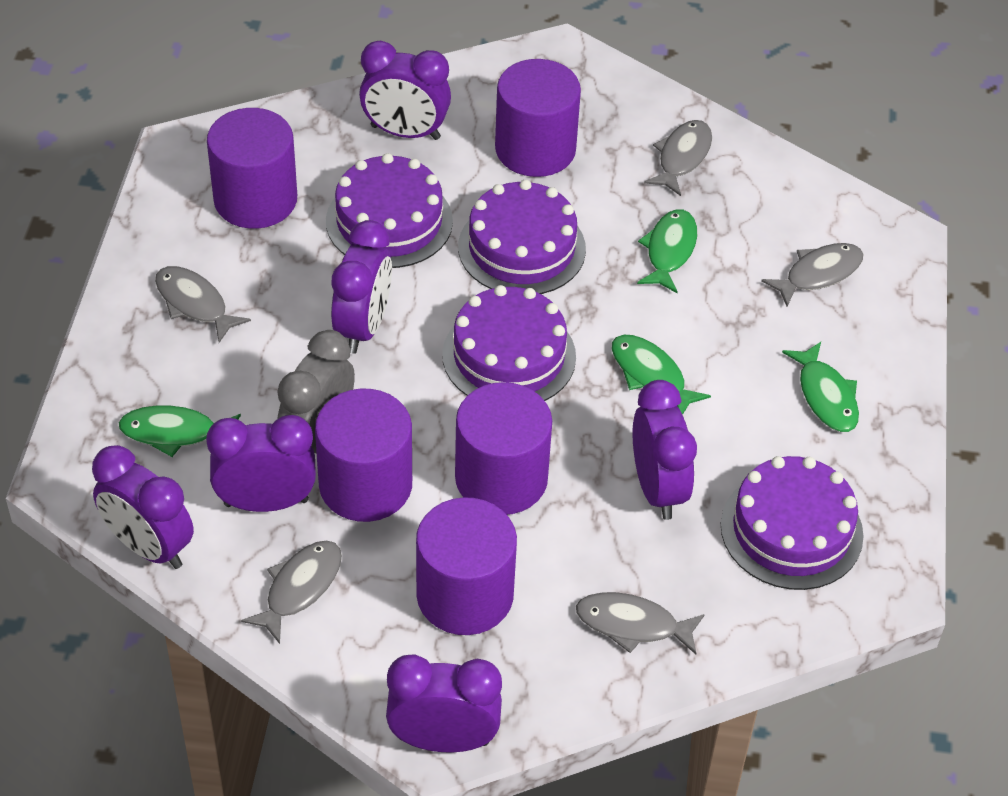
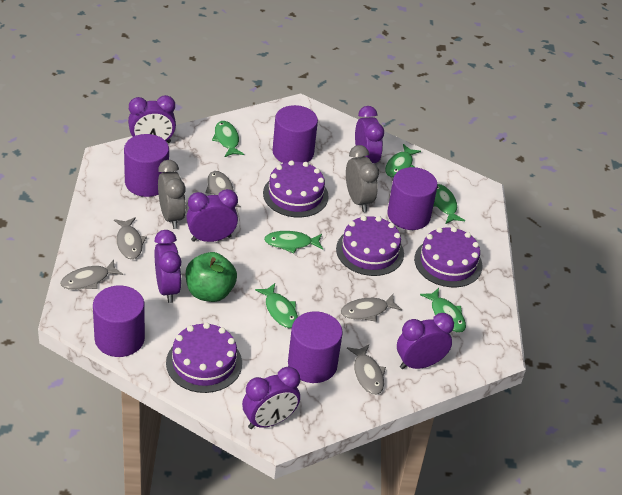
green apple: none = 0 -> [186,252,237,302] = 1
green fish: [119,406,241,457] [612,335,711,415] [637,209,697,293] [782,342,859,432] = 4 -> [212,121,244,157] [255,283,298,328] [264,231,323,253] [385,144,421,178] [420,288,466,333] [433,184,465,224] = 6
grey clock: [277,330,355,453] = 1 -> [158,160,186,229] [346,145,379,212] = 2

